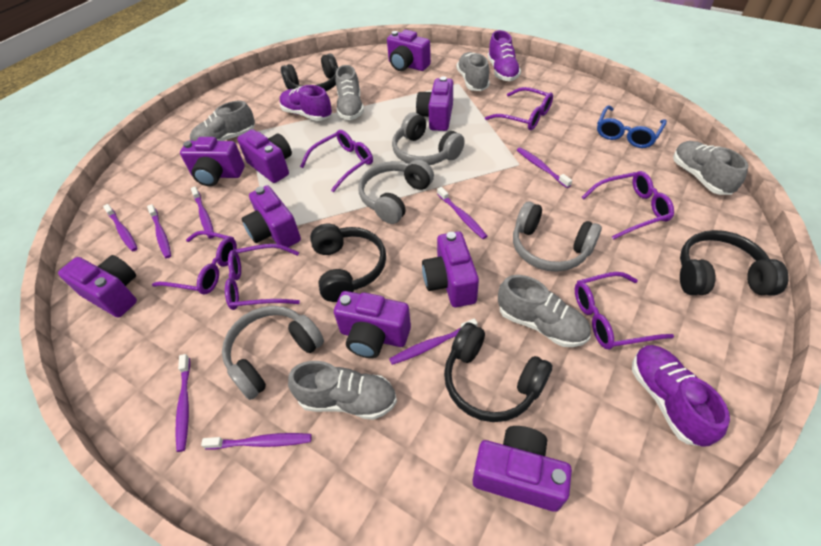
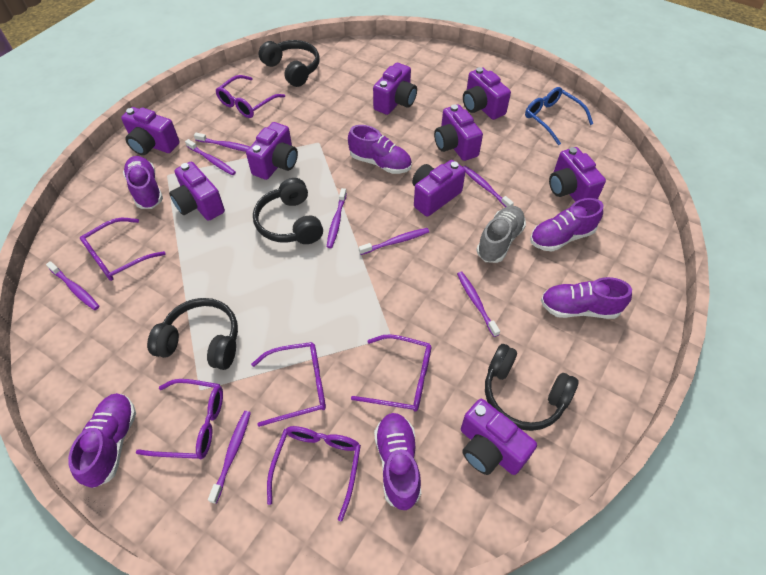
grey headphones: [222,306,324,400] [358,160,434,224] [392,112,465,165] [513,202,602,272] = 4 -> none = 0
grey shoe: [190,101,255,141] [288,361,397,420] [336,65,364,120] [456,52,490,91] [498,275,591,347] [673,141,749,195] = 6 -> [476,206,526,263] = 1
purple shoe: [280,85,332,121] [488,30,521,81] [632,345,730,447] = 3 -> [68,393,136,488] [123,156,163,209] [348,125,412,174] [374,413,421,510] [530,198,603,252] [541,277,632,319] = 6

